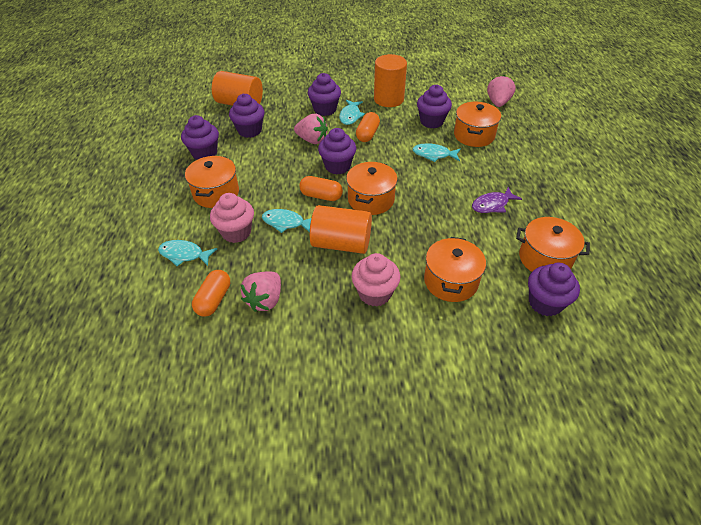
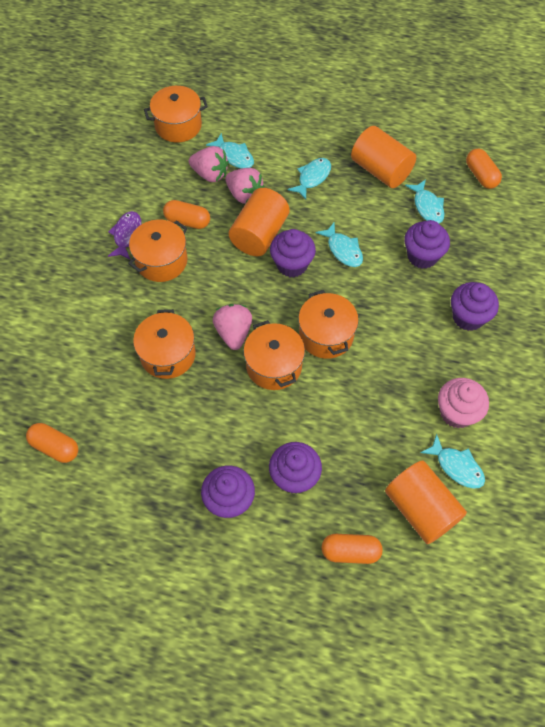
orange capsule: [192,270,230,317] [299,176,343,201] [356,112,380,142] = 3 -> [26,423,78,463] [163,200,210,229] [321,534,383,564] [466,149,502,189] = 4
pink cupcake: [210,193,254,243] [352,253,400,307] = 2 -> [438,378,489,428] = 1
purple cupcake: [181,115,219,160] [229,94,265,138] [308,73,341,116] [318,128,356,174] [417,85,452,128] [528,263,580,316] = 6 -> [201,465,255,518] [269,442,322,494] [270,229,316,278] [404,220,450,269] [451,282,499,331] = 5
turquoise fish: [158,240,217,266] [262,209,311,233] [339,100,365,125] [413,143,461,162] = 4 -> [206,133,254,169] [288,158,331,200] [316,223,363,267] [405,179,444,224] [420,434,485,489] = 5

